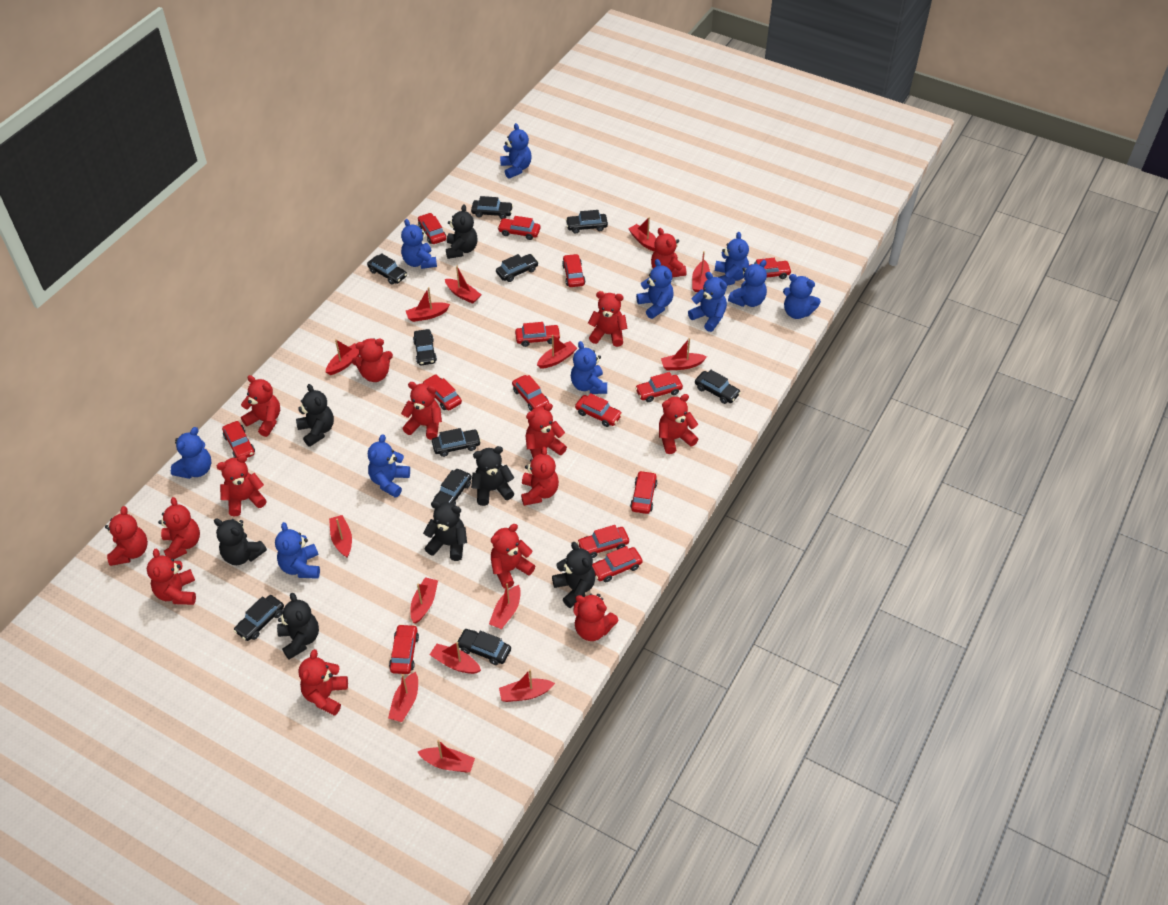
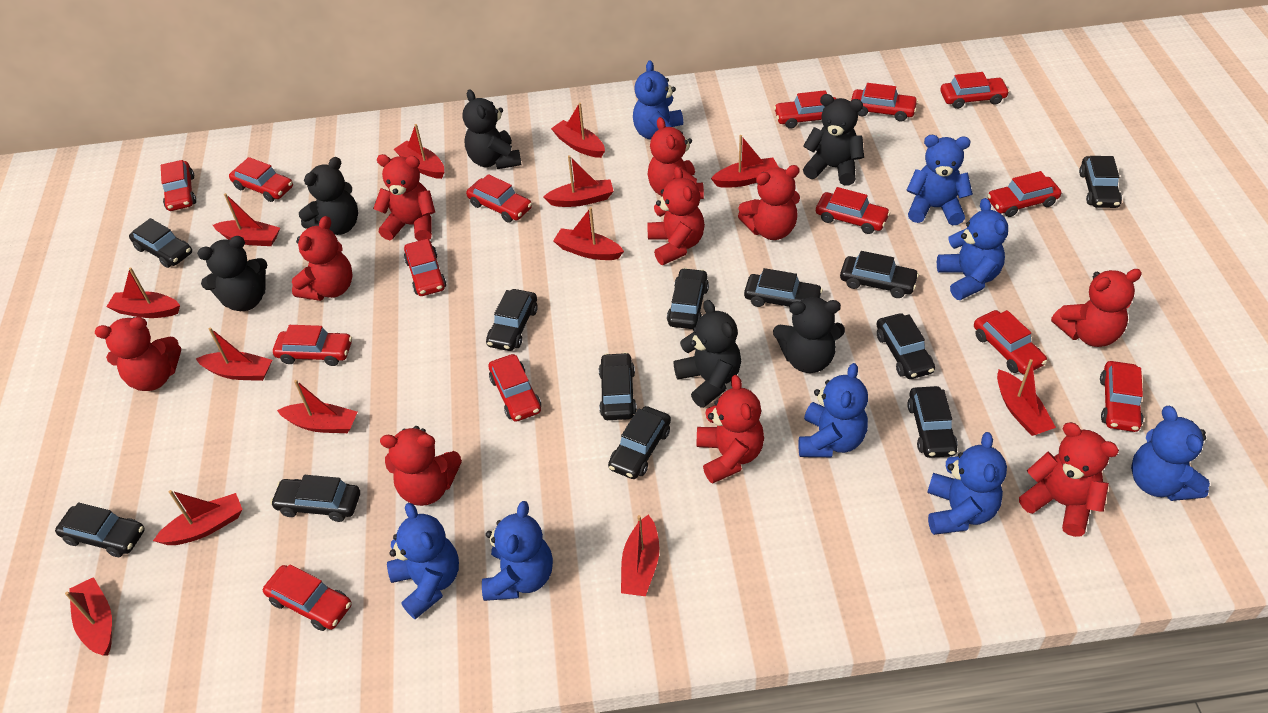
black car: [234,595,284,641] [367,253,407,285] [413,329,437,365] [432,428,481,457] [433,469,472,505] [456,629,511,665] [471,196,513,219] [496,254,538,282] [566,210,608,233] [695,370,741,404] = 10 -> [55,502,145,557] [129,218,192,268] [270,475,360,522] [486,289,538,351] [599,352,637,420] [608,406,671,479] [667,268,709,329] [744,268,823,307] [840,251,919,298] [877,313,935,379] [907,386,958,458] [1079,156,1122,208] = 12
black teddy bear: [214,518,267,565] [277,593,319,659] [296,384,334,447] [423,501,467,561] [446,204,478,259] [471,446,515,506] [552,542,596,608] = 7 -> [197,236,267,311] [299,157,358,235] [463,89,522,169] [673,300,741,408] [773,297,845,373] [803,94,864,185] = 6
blue teddy bear: [171,427,211,479] [275,522,320,579] [368,434,410,498] [401,219,437,269] [500,123,532,179] [571,341,607,394] [636,259,674,319] [688,272,727,332] [715,232,749,286] [728,260,767,307] [783,274,821,319] = 11 -> [387,503,459,619] [482,501,553,601] [633,60,683,139] [798,363,868,457] [906,135,973,225] [927,432,1007,535] [937,198,1008,300] [1131,406,1210,501] = 8
red boat: [326,339,360,375] [329,515,352,557] [388,672,418,722] [406,287,450,322] [410,577,438,623] [418,740,475,772] [430,642,481,674] [445,266,481,304] [489,583,521,629] [499,669,555,702] [537,335,577,369] [628,217,656,251] [661,338,707,371] [692,251,710,292] = 14 -> [65,577,112,656] [106,267,180,318] [153,490,243,545] [196,327,272,381] [213,193,280,246] [277,380,357,433] [393,124,444,179] [543,155,614,207] [551,103,605,158] [553,207,624,260] [621,515,659,596] [711,135,779,188] [997,359,1056,436] = 13
red teddy bear: [105,506,148,566] [147,549,196,605] [158,497,200,559] [217,455,267,517] [241,375,280,437] [298,649,348,716] [352,338,393,382] [401,382,442,440] [491,524,535,589] [521,447,559,506] [525,403,567,458] [574,594,619,641] [588,291,627,347] [651,228,686,277] [659,394,698,454] = 15 -> [95,317,181,391] [292,216,353,301] [373,154,435,241] [380,426,462,506] [647,166,705,265] [648,117,704,199] [697,375,764,484] [738,165,800,240] [1019,422,1119,537] [1051,269,1142,347] = 10

